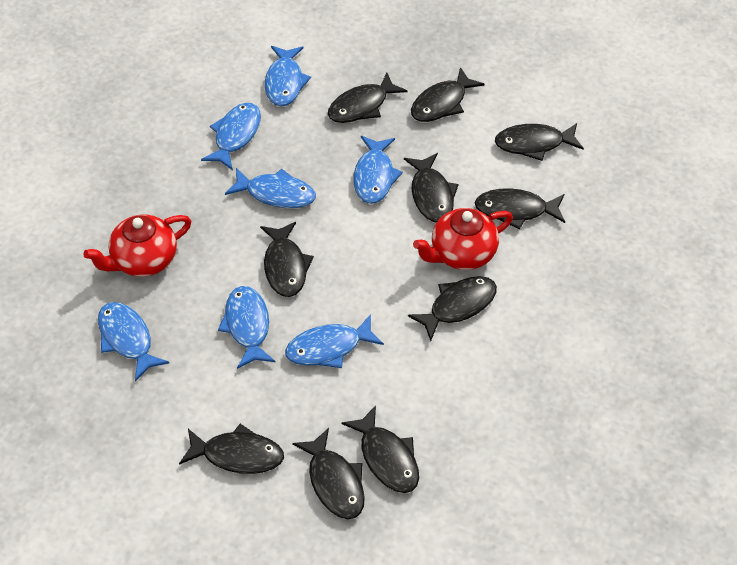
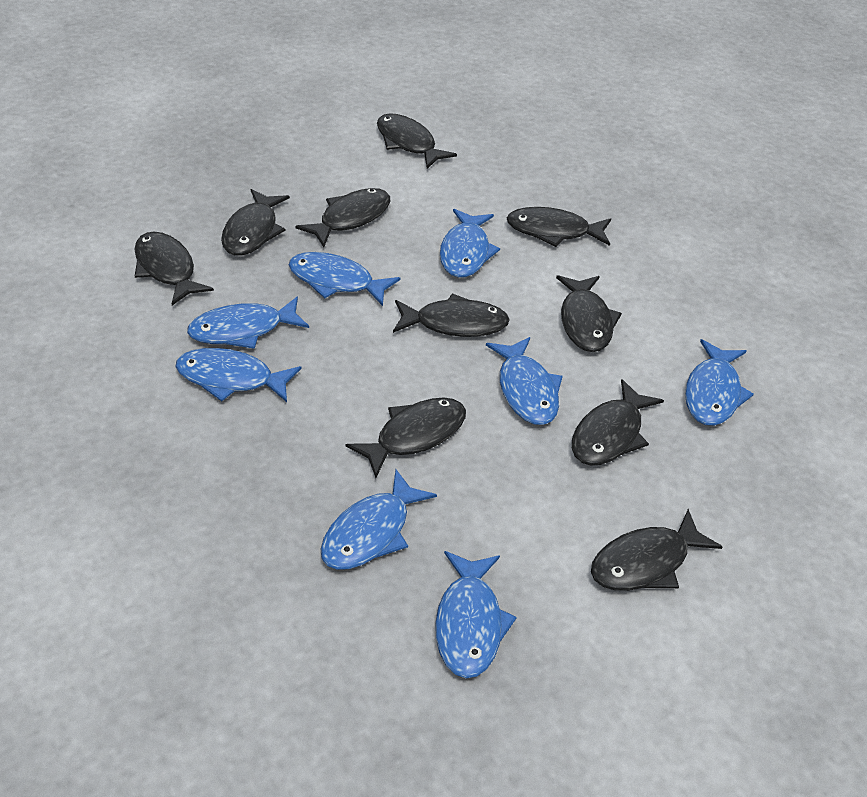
blue fish: [98,302,169,382] [201,103,261,170] [218,286,275,369] [225,168,316,208] [265,46,311,107] [285,314,384,368] [354,136,403,204] = 7 -> [176,348,301,402] [187,297,309,349] [289,252,400,306] [320,470,437,570] [435,551,517,678] [440,209,500,278] [486,337,563,425] [685,339,754,426] = 8
red teapot: [83,215,191,277] [413,208,513,270] = 2 -> none = 0

